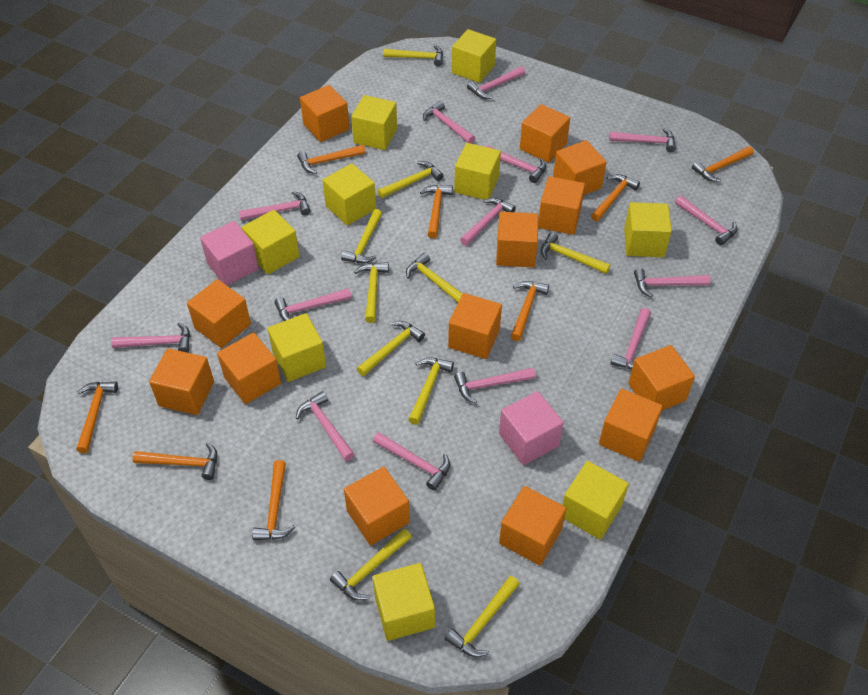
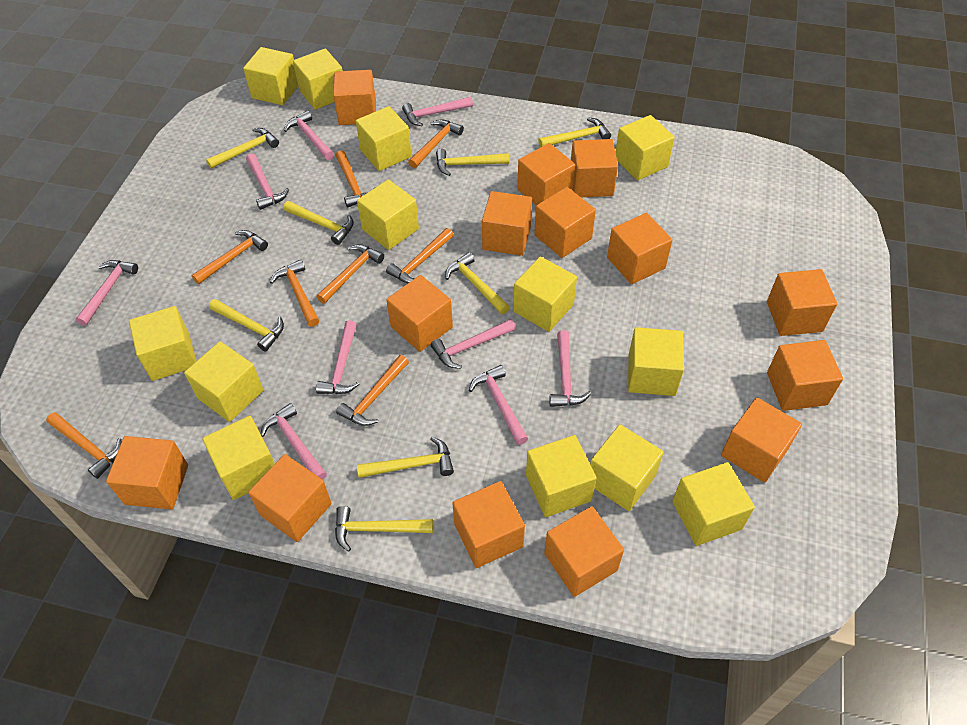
orange cube: [149,348,214,415] [187,279,251,348] [217,332,281,404] [300,85,349,142] [344,467,410,545] [448,293,502,359] [496,212,538,268] [499,486,567,566] [520,104,570,163] [538,176,585,235] [553,140,607,195] [599,389,663,462] [628,345,695,410] = 13 -> [106,436,188,509] [248,454,332,542] [333,70,376,125] [386,275,453,352] [452,481,525,568] [482,191,532,256] [517,143,575,205] [534,187,596,258] [544,506,624,597] [571,139,618,197] [607,213,672,284] [721,397,802,483] [767,269,837,336] [767,340,843,411] = 14
pink cube: [200,221,259,285] [499,391,564,465] = 2 -> none = 0
pink hammer: [111,323,190,353] [239,191,310,221] [275,288,352,321] [296,391,355,461] [373,432,450,491] [423,101,475,143] [454,368,536,403] [460,198,516,246] [467,66,525,99] [485,145,546,183] [609,128,676,152] [610,308,651,370] [634,268,711,298] [675,195,738,245] = 14 -> [76,260,138,326] [246,153,289,210] [261,403,327,480] [284,110,334,160] [316,320,359,394] [402,97,473,126] [431,319,516,369] [469,365,528,445] [549,330,591,407] = 9
yellow cube: [242,210,299,274] [268,313,326,382] [323,163,376,226] [351,95,397,150] [373,563,435,641] [452,29,496,83] [454,143,501,200] [562,461,629,540] [624,202,672,257] = 9 -> [129,306,196,381] [184,341,263,422] [202,416,275,500] [243,47,298,105] [293,49,343,110] [356,106,412,171] [357,179,419,250] [513,257,577,332] [526,435,597,517] [590,425,664,511] [615,115,675,181] [628,327,684,396] [672,462,755,546] = 13
yellow hammer: [330,528,412,600] [341,209,382,263] [354,262,389,323] [357,321,425,376] [378,161,444,198] [383,45,443,66] [406,253,463,302] [408,358,454,425] [445,576,520,657] [540,232,611,274] = 10 -> [206,128,279,169] [209,299,284,352] [283,201,354,245] [335,506,433,552] [357,437,454,478] [436,149,509,176] [445,252,510,314] [538,117,611,147] = 8

